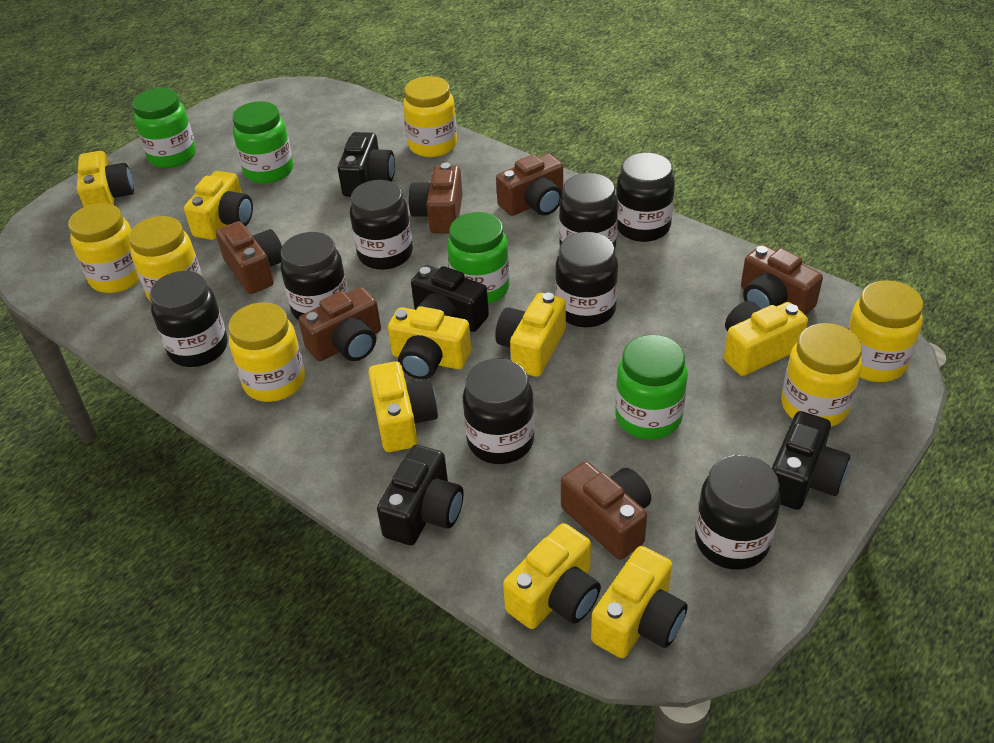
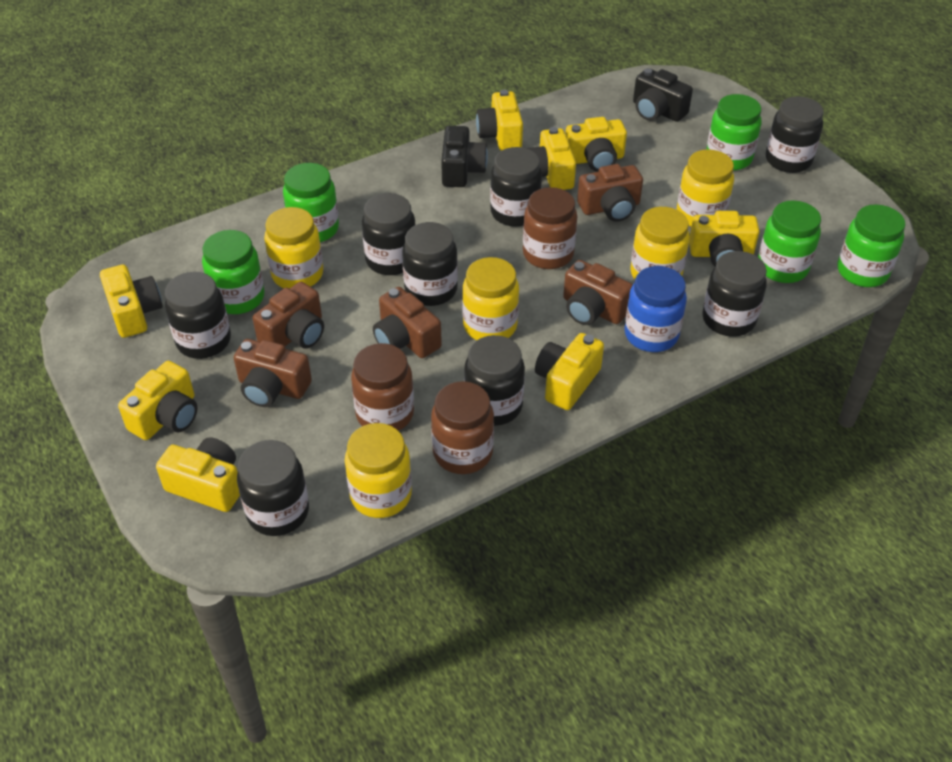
black camera: [338,132,395,197] [377,445,463,545] [411,265,489,332] [772,411,850,510] = 4 -> [441,126,488,187] [633,68,693,122] = 2
blue jar: none = 0 -> [624,266,687,352] = 1
brown camera: [216,221,282,294] [298,287,381,361] [409,163,463,234] [496,153,563,216] [561,461,651,560] [741,245,823,315] = 6 -> [234,339,312,407] [253,282,324,348] [373,287,442,358] [563,260,633,325] [577,164,643,222] = 5
brown jar: none = 0 -> [351,343,414,431] [431,381,494,474] [523,187,577,269] = 3
green jar: [132,88,196,168] [232,101,293,184] [447,212,510,304] [615,335,688,440] = 4 -> [202,230,265,314] [283,163,339,242] [706,94,761,170] [758,200,821,283] [838,204,905,287] = 5
yellow jar: [68,203,140,293] [129,216,202,303] [228,302,305,402] [403,76,457,157] [781,323,862,427] [847,280,923,382] = 6 -> [264,207,323,289] [345,423,412,518] [462,257,519,340] [630,207,690,279] [677,149,734,226] = 5

